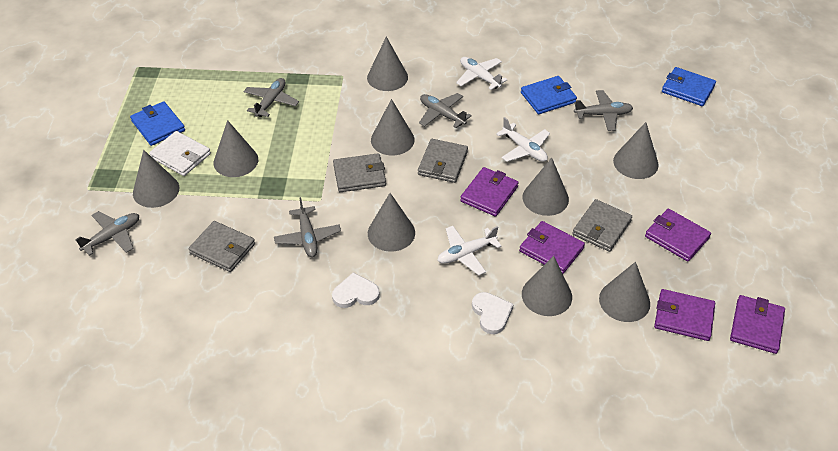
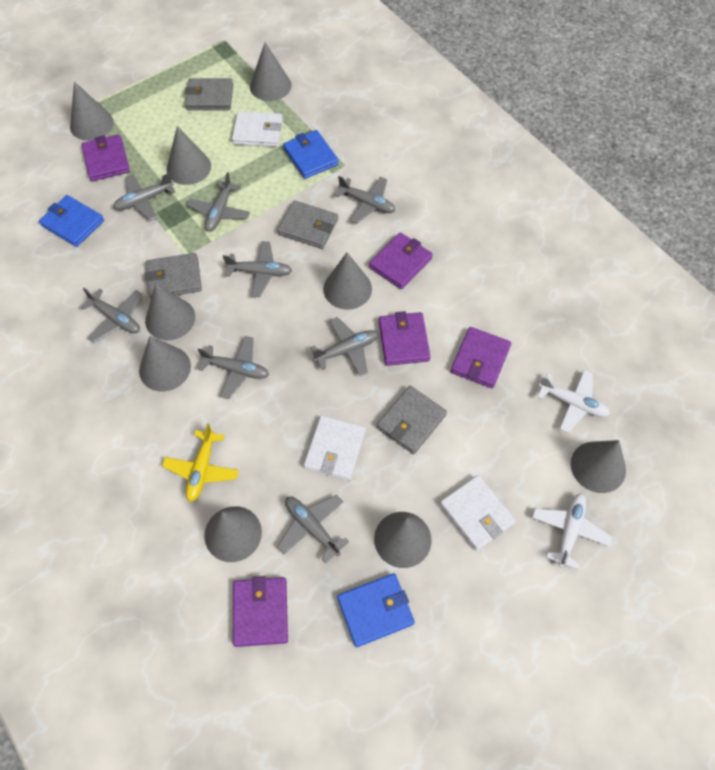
grey plane: [75,211,139,256] [243,78,299,117] [274,197,341,257] [419,93,472,128] [574,90,633,131] = 5 -> [80,288,142,342] [113,172,176,221] [187,172,250,232] [198,336,269,399] [223,241,292,297] [277,495,349,563] [310,317,378,376] [335,176,396,224] = 8
white heart: [332,272,380,308] [472,292,514,334] = 2 -> none = 0
white plane: [437,226,502,275] [456,57,508,90] [496,117,550,162] = 3 -> [532,493,612,570] [537,370,610,433] = 2
white wallet: [149,131,211,176] = 1 -> [232,111,283,147] [304,415,366,481] [440,475,516,551] = 3
yellow plane: none = 0 -> [162,423,239,502] = 1

